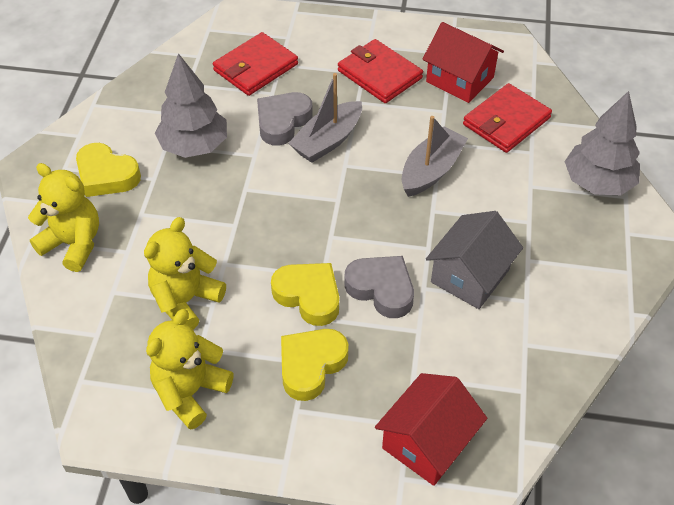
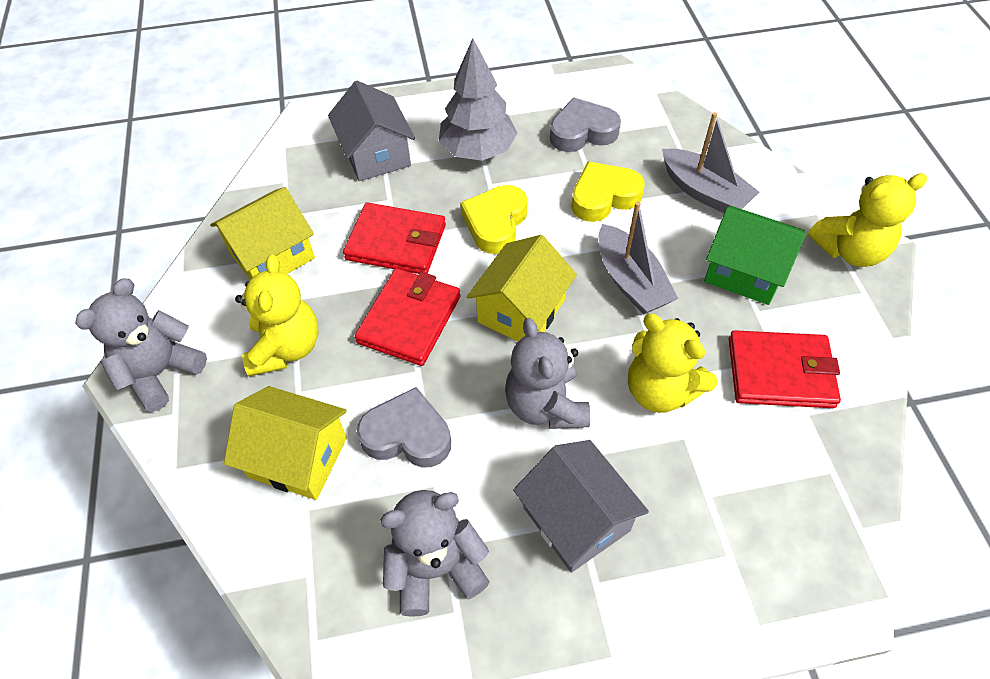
green house: none = 0 -> [704,206,806,305] = 1
grey house: [426,211,523,309] = 1 -> [328,81,415,181] [513,440,649,573] = 2
grey teddy bear: none = 0 -> [75,278,207,412] [380,490,490,617] [505,318,590,429] = 3
grey tree: [155,53,227,158] [564,91,640,195] = 2 -> [439,38,517,161] = 1
red house: [375,373,487,486] [423,22,504,103] = 2 -> none = 0
yellow heart: [76,143,141,197] [271,263,339,326] [281,329,348,401] = 3 -> [460,185,528,254] [571,161,645,222] = 2
yellow house: none = 0 -> [210,187,315,280] [224,386,347,500] [467,235,577,341] = 3

